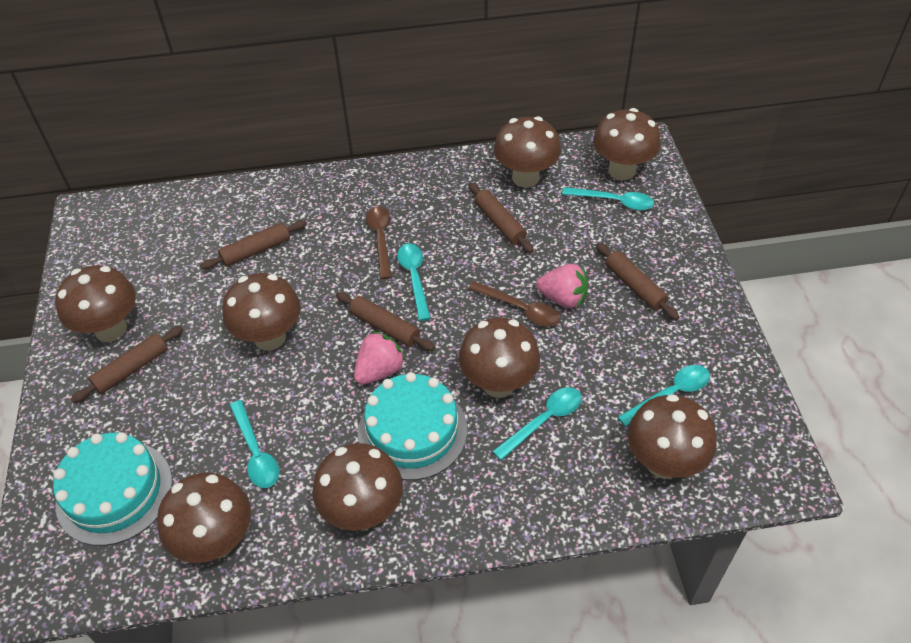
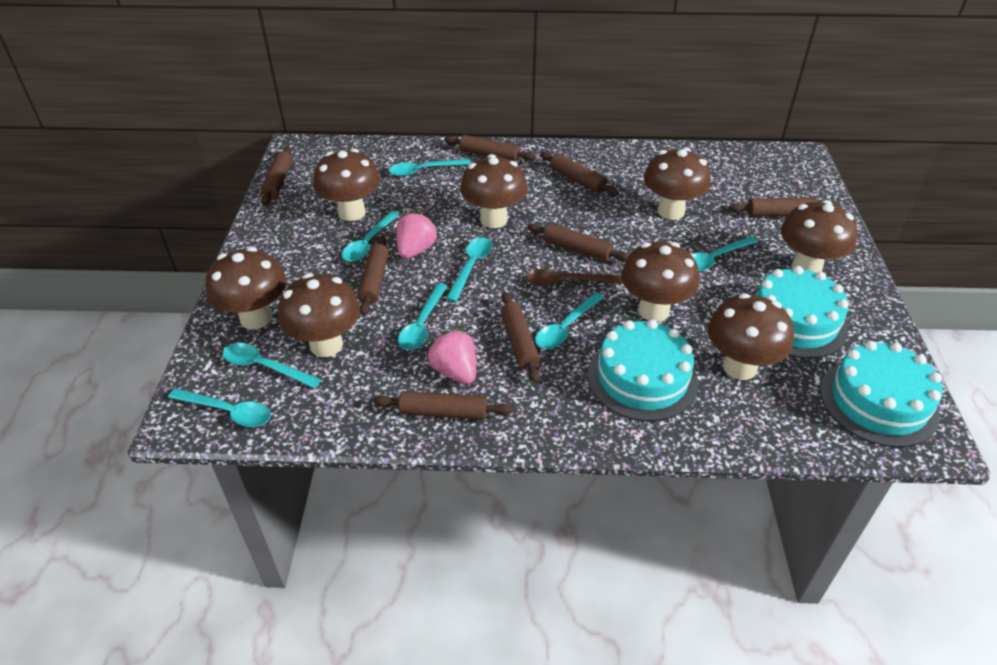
brown rolling pin: [71,326,183,403] [200,220,307,270] [336,292,435,351] [469,183,534,253] [596,243,679,320] = 5 -> [261,146,292,206] [358,236,389,316] [374,391,513,420] [445,135,536,162] [501,292,540,383] [527,223,629,262] [540,152,619,196] [729,198,836,216] = 8
brown spoon: [366,206,392,279] [468,281,560,327] = 2 -> [526,269,623,287] = 1
turquoise cake: [53,432,172,546] [358,372,467,480] = 2 -> [588,319,698,421] [753,266,849,358] [820,341,943,447] = 3
turquoise spoon: [229,400,279,488] [397,244,431,321] [492,387,582,460] [562,187,654,210] [618,365,710,427] = 5 -> [168,388,271,427] [223,343,321,388] [342,211,400,262] [389,159,471,177] [398,283,448,350] [446,237,492,302] [535,292,604,349] [691,236,758,272] = 8

